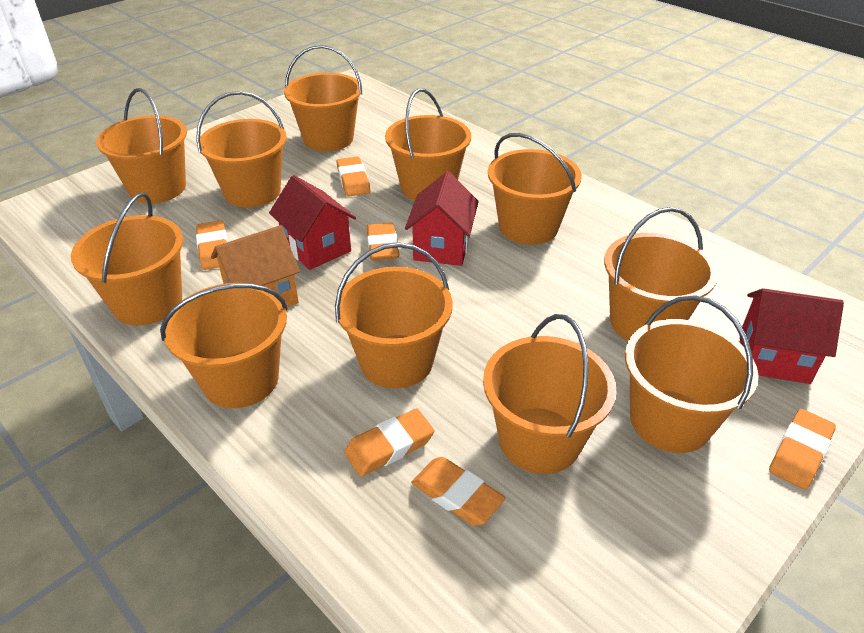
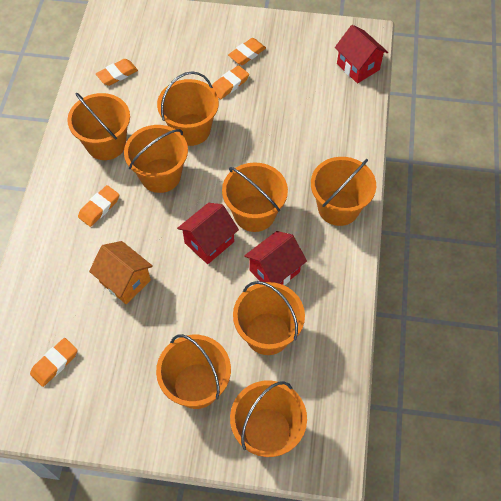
orange bucket: [71,192,184,325] [96,88,187,203] [160,283,288,408] [196,91,287,208] [284,45,362,151] [335,243,453,389] [385,88,471,201] [483,314,616,474] [488,133,582,245] [604,207,718,341] [625,295,759,453] = 11 -> [67,93,130,160] [124,125,188,193] [156,334,231,409] [157,71,219,146] [222,162,288,232] [230,380,307,457] [233,281,305,355] [311,157,376,226] = 8
orange eraser: [196,220,228,270] [336,156,370,197] [344,408,435,476] [367,223,399,261] [411,457,505,526] [769,409,836,489] = 6 -> [30,338,78,387] [78,185,119,227] [96,59,138,86] [212,65,249,99] [228,38,266,65] = 5

